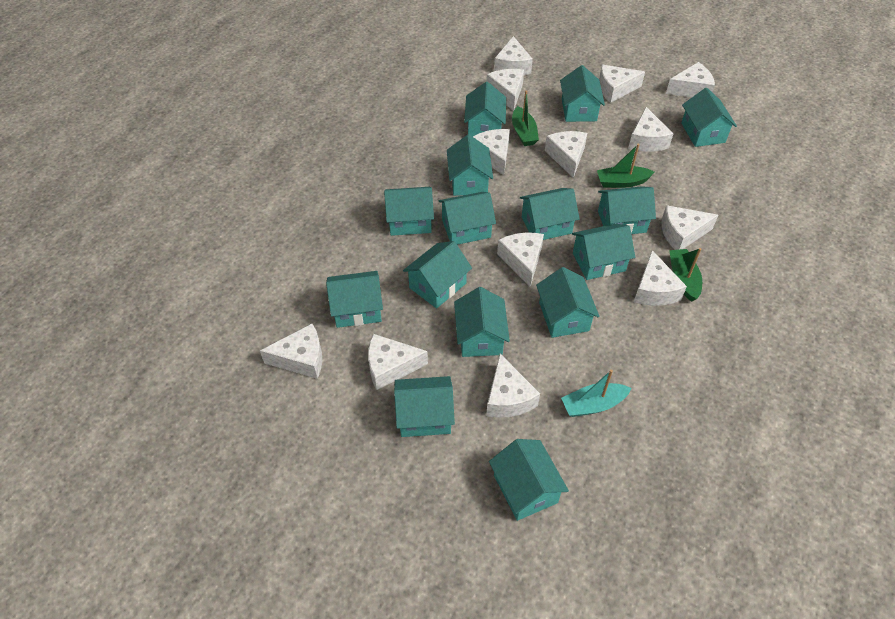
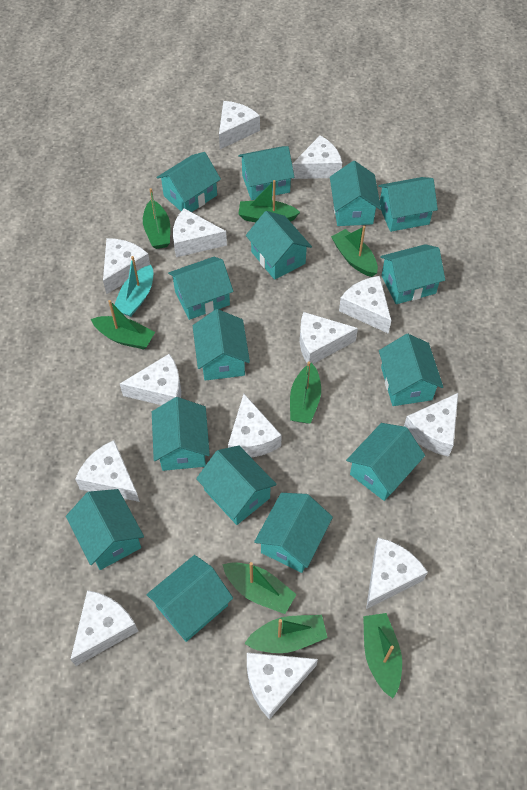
green boat: [512,90,539,146] [597,144,655,188] [669,248,702,302] = 3 -> [91,300,155,349] [143,188,170,249] [222,562,297,614] [238,180,300,222] [244,615,328,653] [290,361,321,424] [331,226,378,277] [363,613,402,698] = 8

